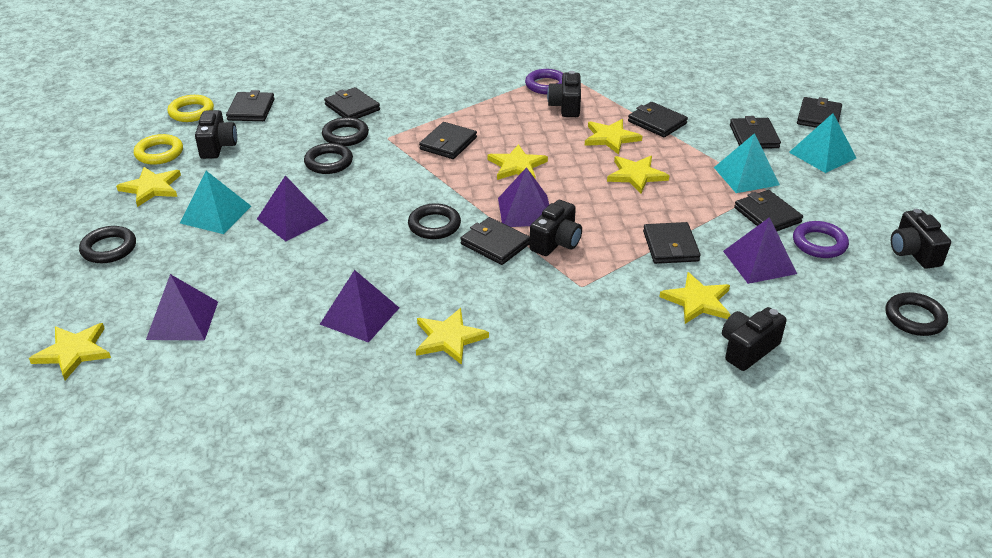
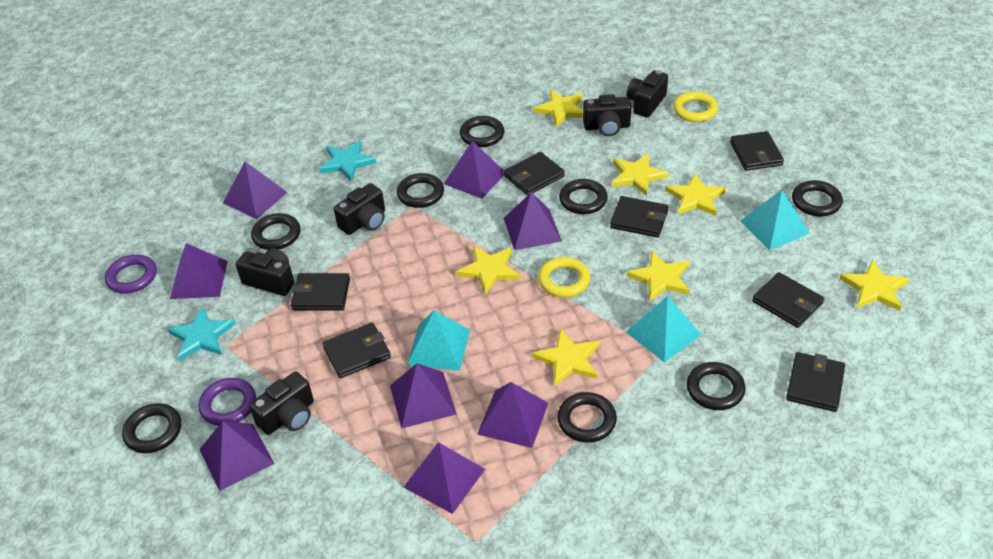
black ring: [79,226,136,263] [304,143,353,174] [322,117,369,146] [408,203,461,239] [886,292,948,336] = 5 -> [122,403,181,453] [251,213,300,250] [397,173,444,208] [460,116,504,147] [557,392,617,443] [559,179,608,214] [687,362,745,410] [792,180,843,216] = 8
black wallet: [226,90,275,121] [324,87,380,119] [419,122,477,159] [460,217,530,265] [628,102,688,137] [643,222,701,264] [730,116,781,149] [734,190,803,231] [797,97,842,128] = 9 -> [291,273,350,311] [323,323,391,378] [504,152,565,196] [610,196,669,237] [730,131,784,171] [752,272,824,328] [786,352,845,412] = 7
purple pyramid: [146,274,218,340] [257,176,328,241] [320,270,399,343] [498,167,549,227] [723,217,797,284] = 5 -> [170,243,228,299] [199,421,275,491] [223,161,288,219] [390,363,456,429] [403,443,485,514] [444,141,505,199] [477,382,549,448] [504,192,562,250] = 8
turquoise star: none = 0 -> [168,307,236,361] [319,140,377,181] = 2

